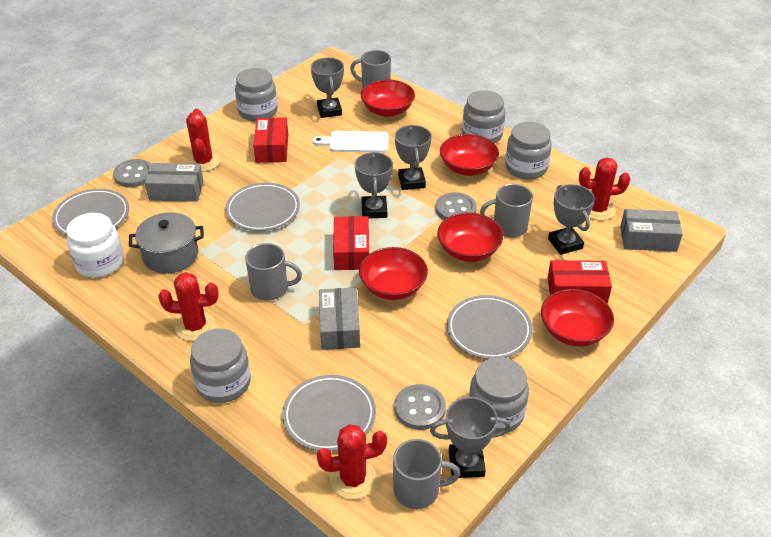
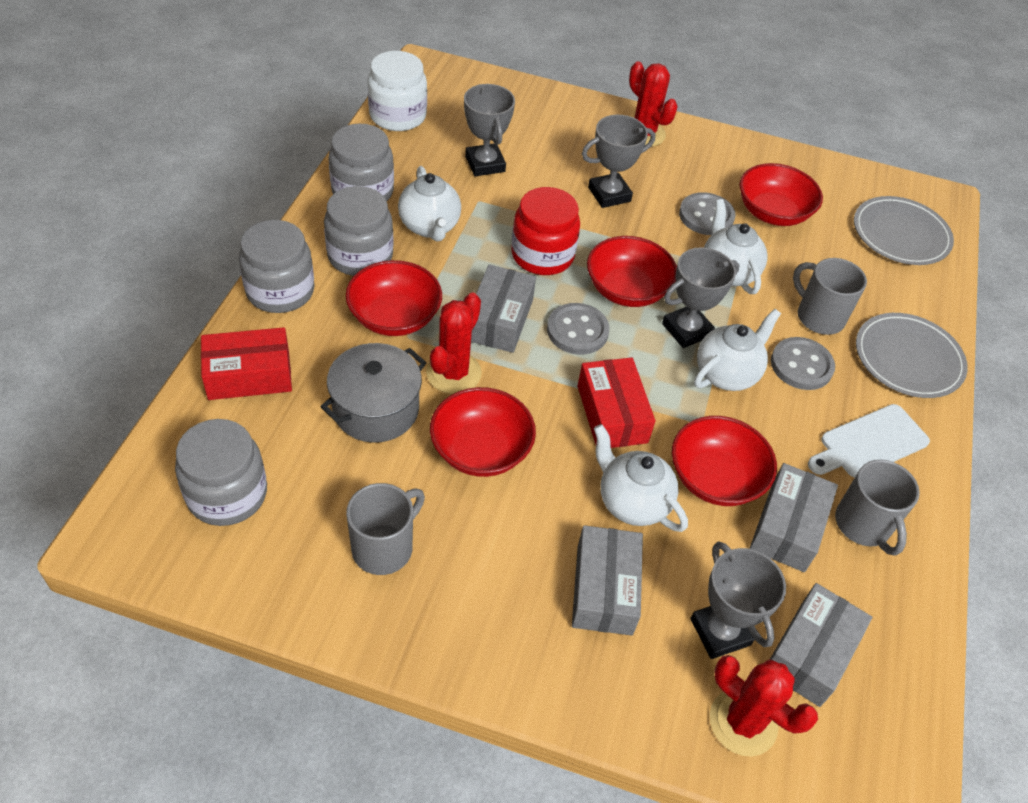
grey box: [145,163,204,202] [319,288,360,350] [620,209,683,252] = 3 -> [471,264,536,353] [572,525,643,636] [750,463,838,572] [770,583,872,707] = 4
grey jar: [190,329,251,403] [235,68,278,121] [462,90,505,143] [469,357,529,433] [505,122,552,179] = 5 -> [175,419,267,526] [239,220,315,313] [324,186,394,276] [329,124,394,201] = 4
grey mug: [245,243,302,301] [350,50,391,88] [393,439,460,509] [480,184,533,238] = 4 -> [346,483,425,575] [793,258,867,335] [835,460,920,556] = 3
grey plate: [52,189,129,235] [225,183,300,231] [282,375,376,451] [447,295,533,359] = 4 -> [854,196,954,265] [856,313,968,398] = 2
grey trophy: [311,57,344,118] [355,152,393,218] [395,125,432,190] [430,397,511,478] [548,184,595,255] = 5 -> [464,84,515,176] [582,115,655,208] [662,247,739,348] [690,542,786,659] = 4
red box: [253,117,288,163] [333,216,369,270] [547,260,612,304] = 3 -> [201,327,292,400] [577,357,655,448] = 2
red cactus: [158,272,219,341] [186,109,220,172] [317,424,387,500] [579,157,630,221] = 4 -> [426,293,482,394] [629,62,678,147] [710,655,818,757] = 3
red jar: none = 0 -> [511,187,580,275] = 1
white teapot: none = 0 -> [398,166,461,242] [594,424,688,532] [694,309,781,391] [704,199,768,294] = 4

